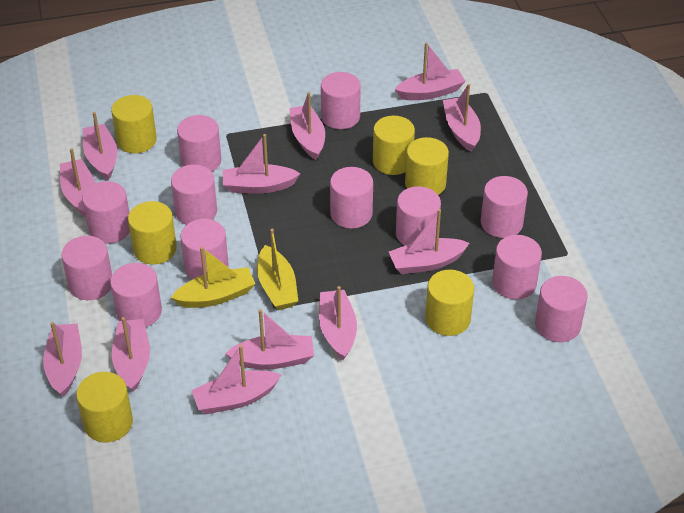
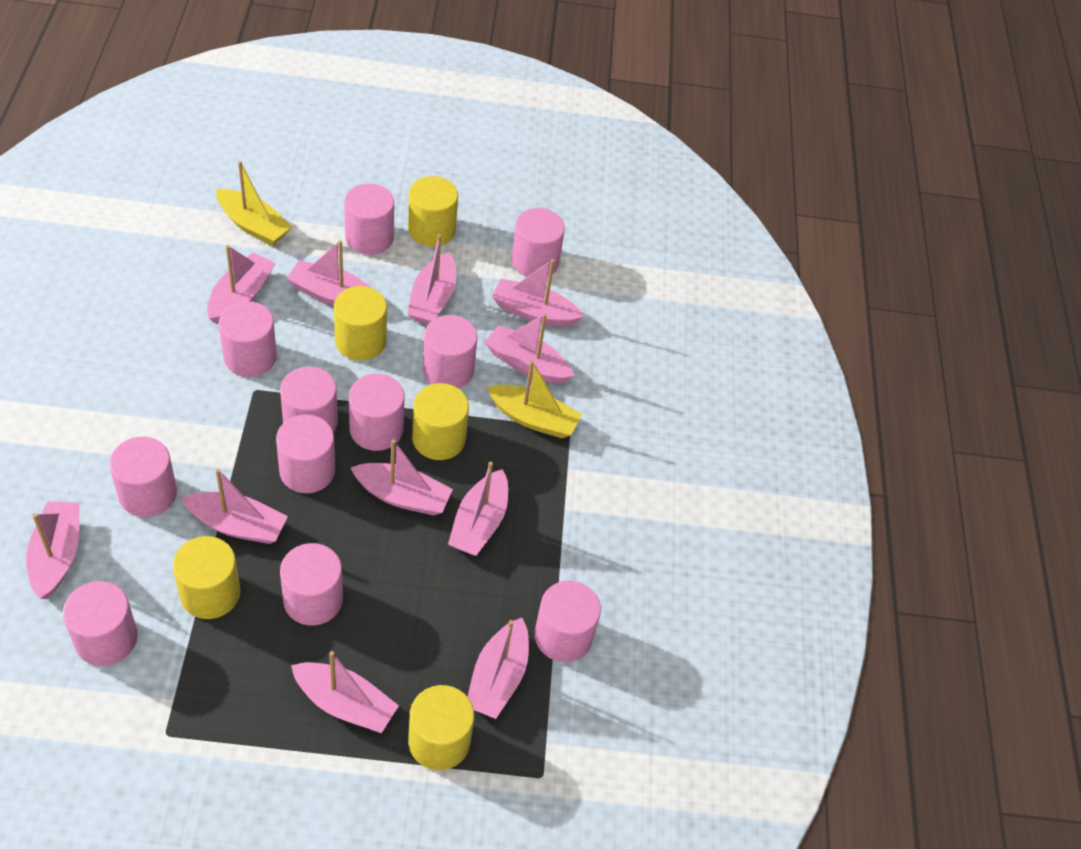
pink boat: [43,322,82,397] [60,148,95,217] [83,112,117,180] [112,317,150,392] [191,345,281,414] [223,134,301,194] [225,309,314,370] [289,92,325,160] [319,286,357,360] [389,209,469,274] [395,42,466,100] [443,84,481,152] = 12 -> [26,501,80,599] [181,468,288,544] [207,245,275,324] [287,240,371,306] [291,651,399,733] [351,439,453,516] [407,234,456,324] [448,462,508,556] [467,618,529,719] [484,313,574,383] [492,259,584,327] = 11
pink cylinder: [61,236,112,300] [82,181,130,244] [110,263,162,327] [171,165,217,225] [177,115,221,172] [180,219,229,280] [321,72,361,129] [330,167,373,229] [396,186,441,246] [481,176,528,238] [492,235,542,300] [535,276,588,342] = 12 -> [63,581,138,666] [109,437,177,517] [219,301,277,377] [276,414,335,493] [280,367,338,433] [280,543,343,625] [344,184,394,255] [349,374,405,451] [423,315,477,388] [511,208,565,277] [535,581,601,662] = 11
yellow cylinder: [76,372,133,442] [111,95,157,153] [128,201,177,264] [373,116,415,175] [405,137,449,195] [425,270,474,336] = 6 -> [173,536,241,619] [334,286,387,361] [408,176,458,247] [408,685,474,770] [412,383,469,460] = 5

